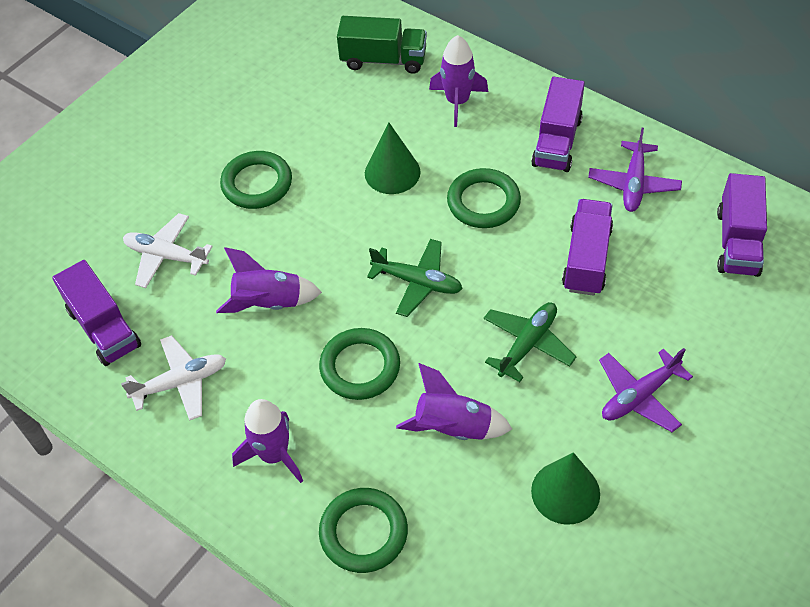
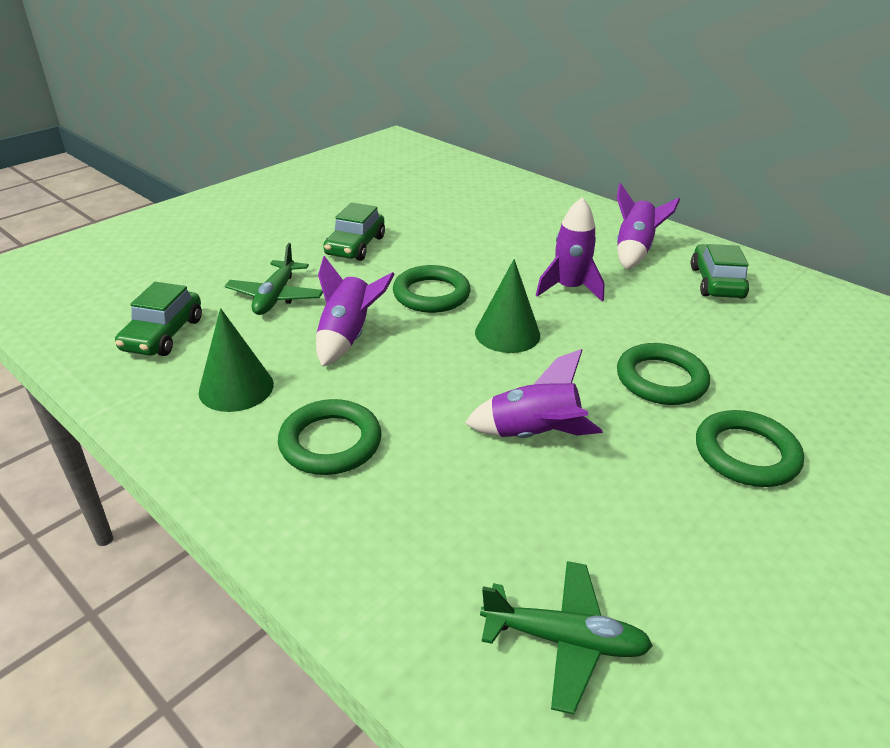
green car: none = 0 -> [115,282,202,356] [323,202,385,261] [691,244,749,298] = 3
green truck: [337,16,427,74] = 1 -> none = 0
purple plane: [588,128,682,212] [599,348,693,432] = 2 -> none = 0
purple truck: [52,260,141,366] [531,77,585,172] [562,199,613,296] [717,173,767,277] = 4 -> none = 0
white plane: [121,335,226,421] [123,213,213,288] = 2 -> none = 0

